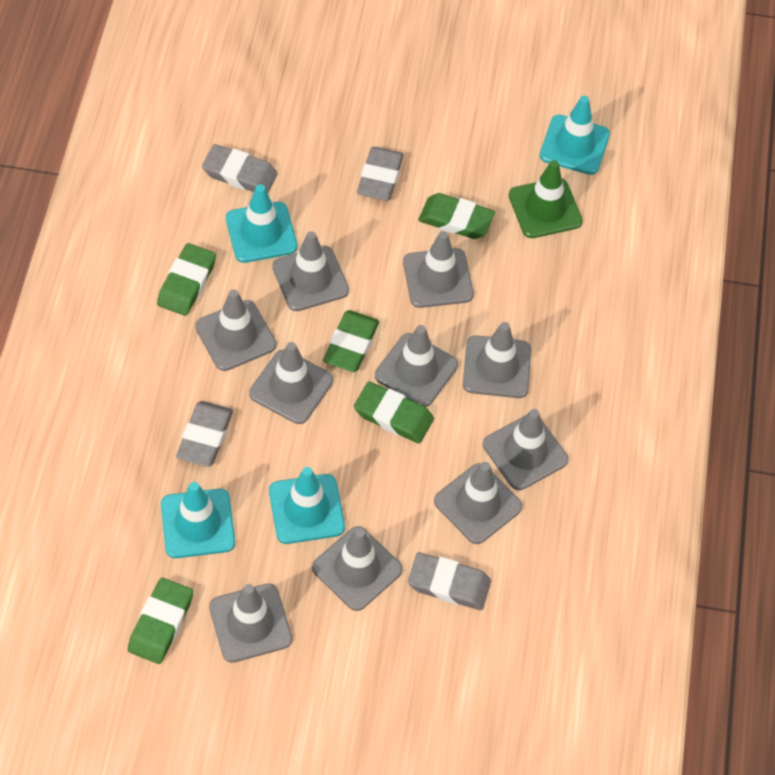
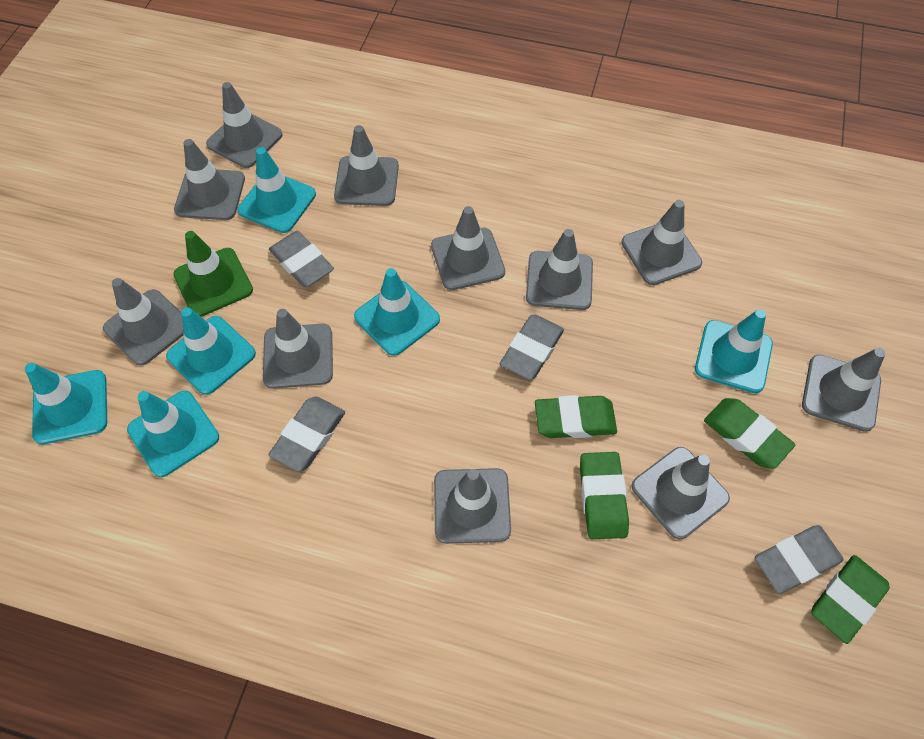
green eraser: [128,578,193,664] [157,243,216,316] [323,310,379,372] [354,382,434,444] [419,193,495,239] = 5 -> [535,395,617,438] [580,452,629,539] [704,398,795,469] [811,555,890,644] = 4
grey traffic cone: [195,290,276,371] [209,583,292,663] [249,342,333,424] [272,231,349,311] [312,526,403,611] [375,325,458,407] [403,231,474,308] [434,462,522,544] [463,322,531,398] [483,409,568,490] = 10 -> [103,278,184,366] [174,139,245,220] [206,82,283,168] [263,309,333,389] [334,125,399,206] [431,206,505,290] [434,468,511,544] [526,229,593,310] [622,200,702,285] [632,447,730,539] [802,348,886,432] = 11
turquoise traffic cone: [161,482,235,558] [226,184,297,263] [269,467,345,544] [540,96,610,175] = 4 -> [25,363,107,445] [127,391,219,477] [166,307,256,395] [238,147,316,233] [354,268,440,356] [695,309,773,393] = 6

